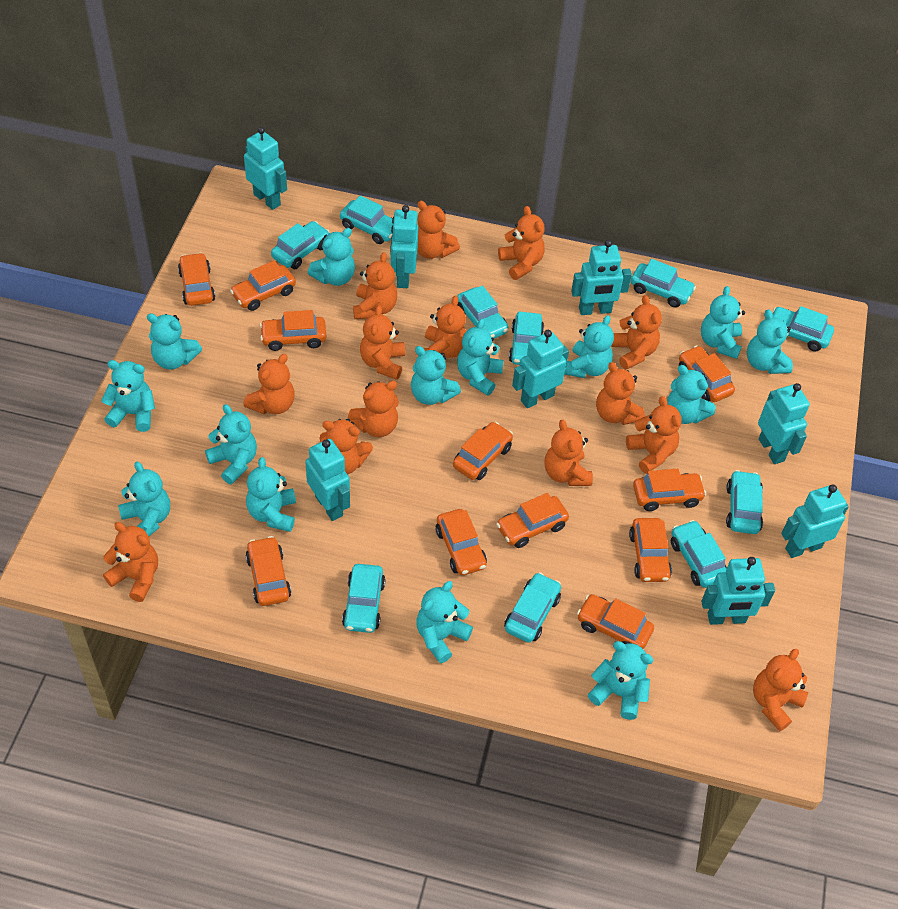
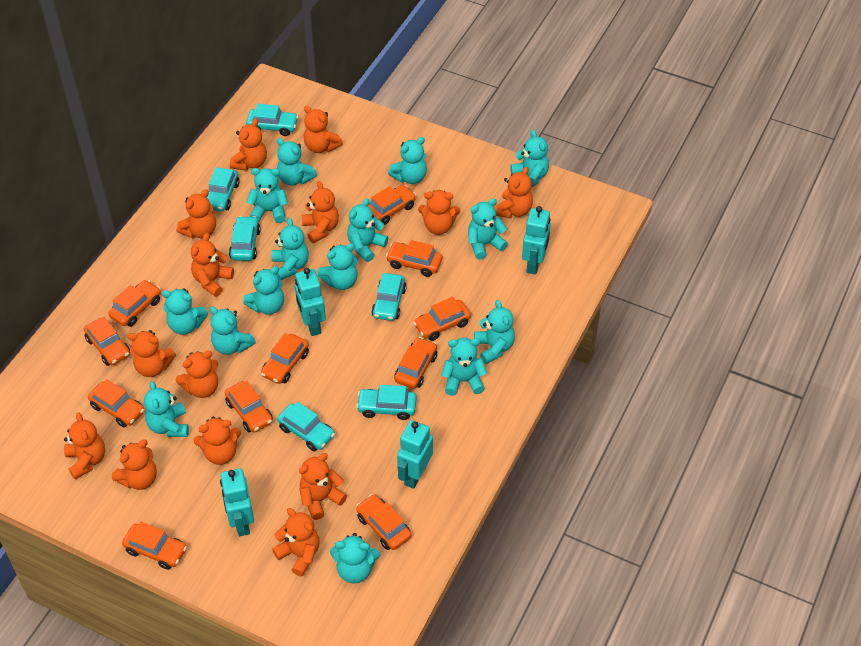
turquoise car: [271,221,330,269] [340,195,393,244] [342,564,385,633] [457,285,509,338] [504,572,561,643] [509,312,544,365] [631,259,696,308] [671,520,727,588] [726,470,763,534] [773,306,834,351] = 10 -> [207,167,240,211] [229,216,261,261] [246,104,298,136] [277,402,335,451] [356,385,417,420] [372,273,407,321] = 6
turquoise robot: [244,127,287,210] [306,439,350,521] [390,205,418,288] [512,330,569,408] [571,240,632,315] [701,557,775,625] [758,383,810,464] [781,484,849,558] = 8 -> [220,468,254,536] [295,268,326,336] [397,420,433,489] [522,206,551,275] = 4
turquoise teddy bear: [101,360,155,432] [118,462,170,536] [147,313,202,369] [205,404,257,484] [246,457,296,532] [307,228,355,286] [411,346,461,405] [416,581,473,663] [457,319,504,396] [564,315,614,378] [588,641,654,720] [667,365,716,424] [701,286,745,359] [747,309,793,374] = 14 -> [144,381,189,437] [162,288,208,335] [210,306,256,355] [243,266,284,315] [246,168,288,223] [272,218,309,280] [277,138,317,186] [318,243,358,290] [330,533,380,584] [347,198,388,262] [388,137,427,184] [441,338,487,396] [468,198,508,260] [474,300,515,364] [510,130,549,188] = 15

